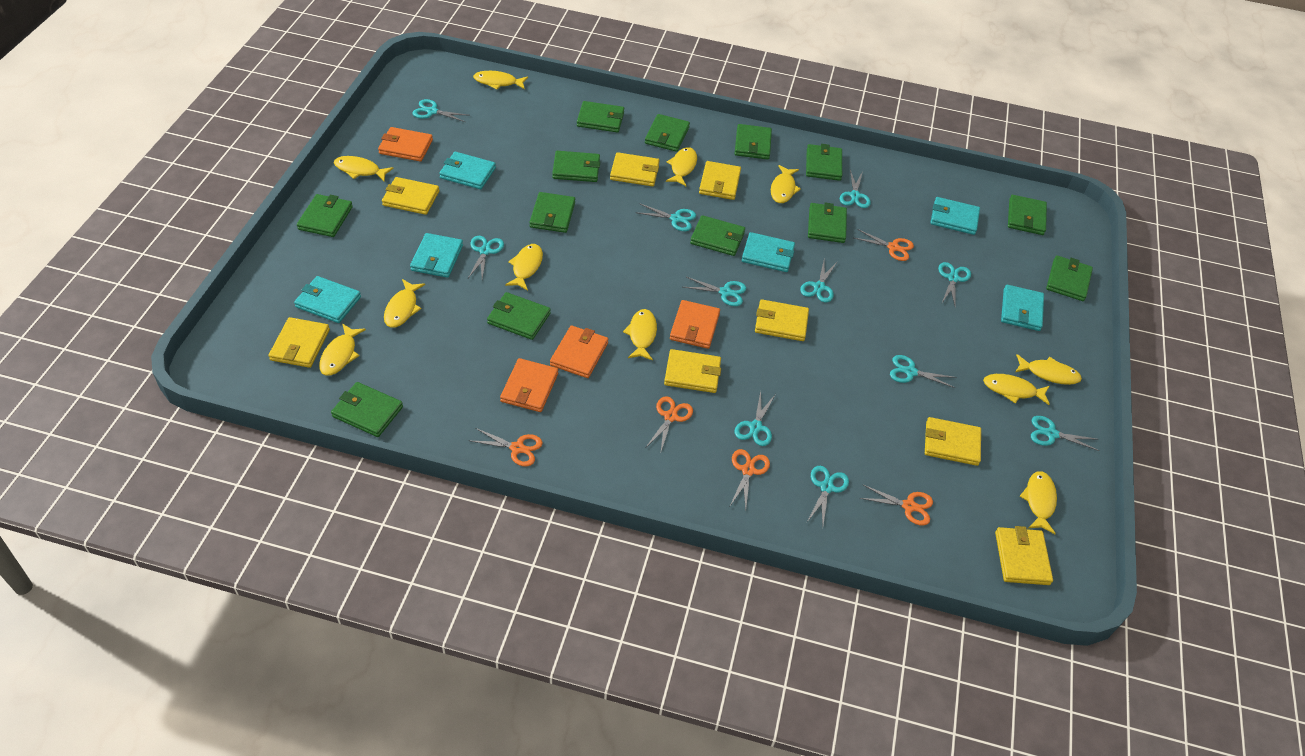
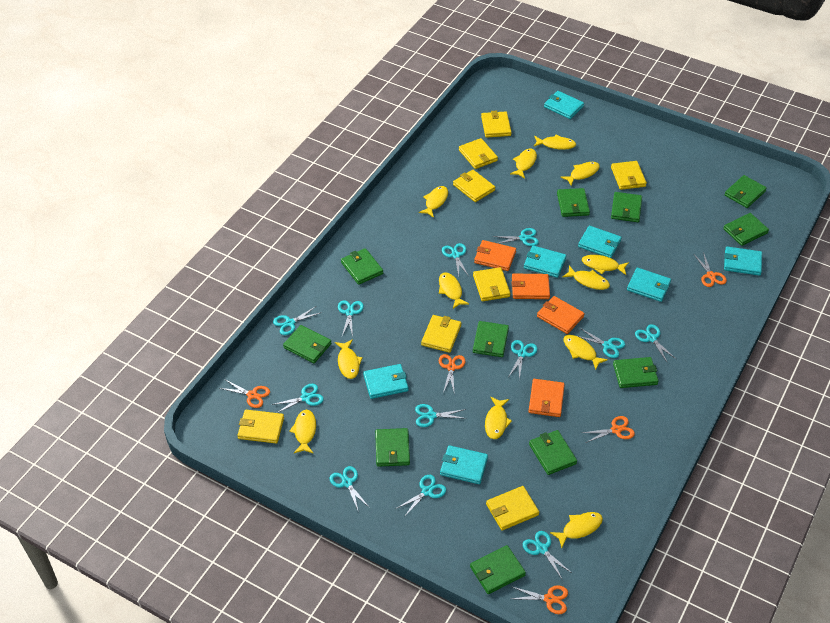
green wallet: [297,194,353,237] [331,382,403,437] [487,292,551,340] [529,192,575,233] [552,151,600,182] [577,101,624,133] [645,114,690,152] [690,215,745,256] [735,124,772,160] [806,144,842,181] [808,202,847,243] [1008,195,1047,235] [1046,255,1093,301] = 13 -> [283,325,332,363] [341,248,383,285] [375,428,410,467] [470,545,526,594] [473,321,509,357] [529,430,577,475] [557,188,590,217] [611,192,642,222] [613,357,659,388] [723,213,769,246] [724,175,767,208] = 11
turquoise scissors: [413,99,467,122] [468,236,504,279] [636,204,696,231] [683,277,746,306] [734,391,775,446] [800,261,838,302] [807,466,849,525] [840,170,871,208] [890,355,956,388] [938,262,971,306] [1031,416,1099,451] = 11 -> [271,384,324,413] [273,306,322,335] [329,466,370,512] [338,301,364,337] [397,475,446,517] [415,404,467,427] [442,243,469,277] [492,228,539,246] [509,340,537,380] [523,531,572,579] [578,328,625,358] [635,324,676,362] = 12
turquoise wallet: [294,276,361,323] [410,233,463,278] [439,152,496,189] [742,232,795,272] [930,197,980,235] [1001,285,1044,331] = 6 -> [363,364,409,399] [440,445,488,484] [524,246,566,278] [544,91,584,119] [578,226,622,258] [627,268,671,302] [724,246,762,276] = 7
yellow fish: [319,323,366,375] [334,156,394,182] [384,279,425,328] [473,71,528,90] [505,244,543,291] [623,309,657,361] [666,147,697,186] [771,165,801,203] [983,374,1050,405] [1015,354,1082,385] [1020,471,1057,534] = 11 -> [289,409,316,453] [335,339,363,379] [419,186,448,218] [439,272,469,309] [485,397,512,439] [510,148,537,178] [533,135,576,150] [550,512,603,548] [561,162,600,186] [563,266,610,290] [563,335,608,370] [582,255,629,275] = 12

